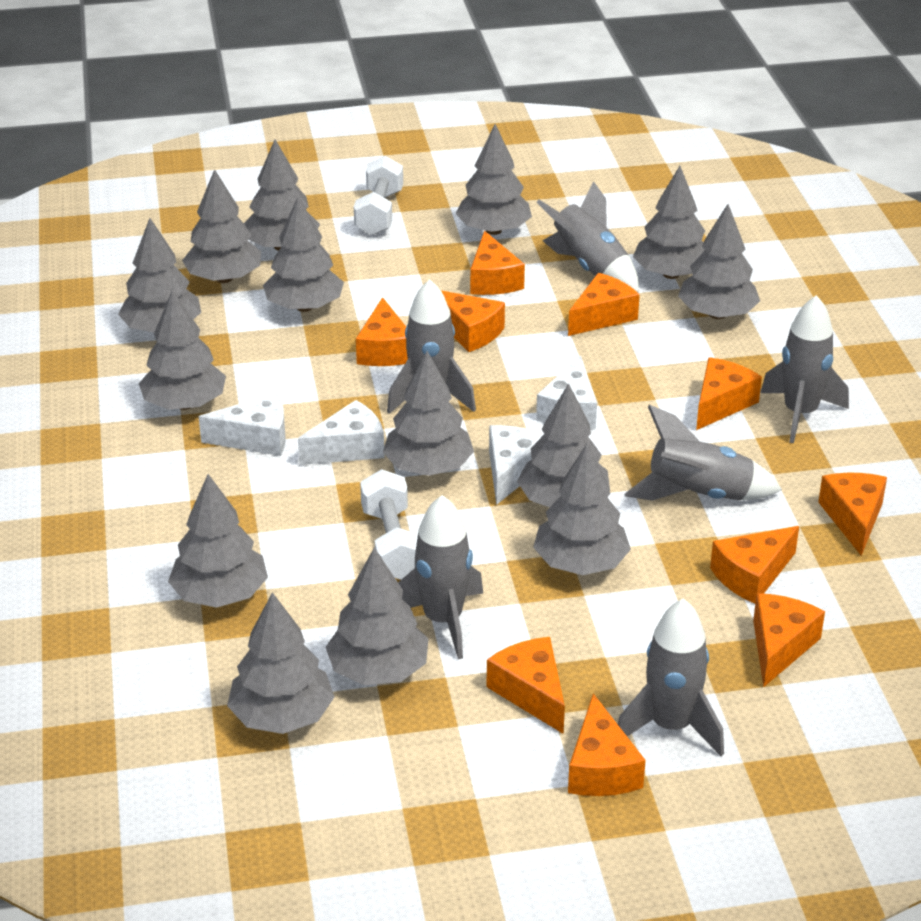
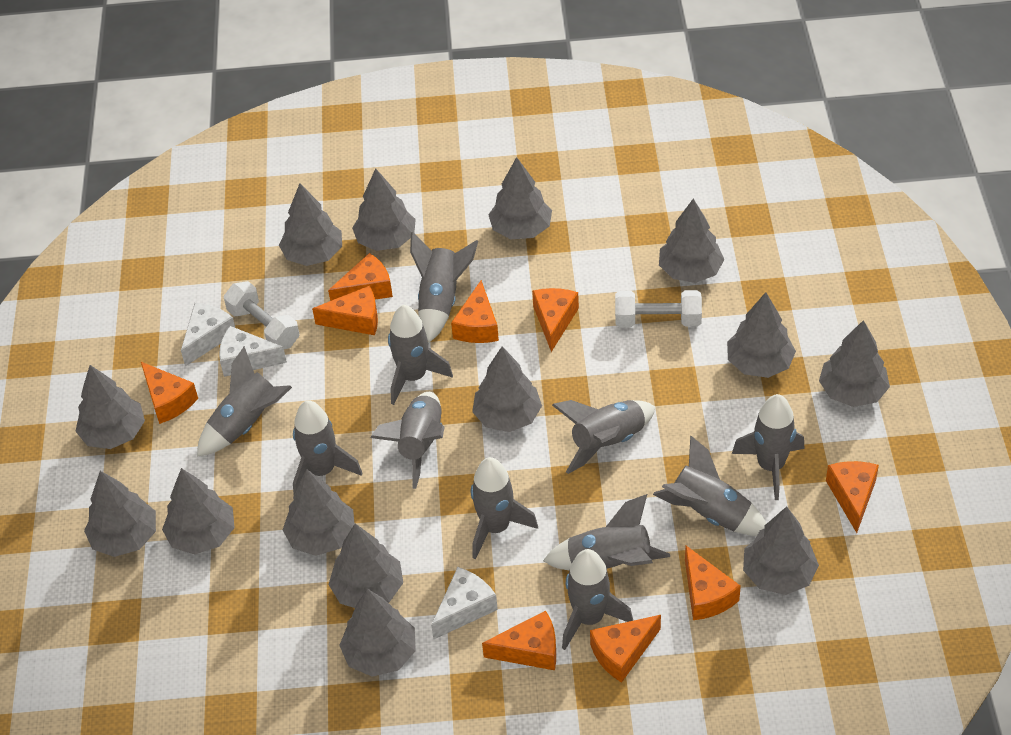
grey rocket: [387,279,476,414] [398,495,483,659] [537,181,639,293] [618,598,724,757] [624,405,782,501] [761,295,849,443] = 6 -> [197,346,292,456] [293,400,362,494] [370,392,445,489] [388,305,453,405] [410,232,478,342] [471,457,538,559] [543,494,670,570] [552,400,655,474] [562,549,633,650] [653,436,767,536] [732,394,805,500] = 11
orange cheese: [356,297,408,366] [441,291,505,352] [470,231,525,295] [487,637,565,734] [568,273,640,336] [568,693,646,796] [696,357,762,430] [710,526,799,604] [753,593,825,687] [818,473,887,556] = 10 -> [141,362,198,424] [312,286,378,335] [328,253,393,301] [451,280,499,343] [482,611,556,670] [532,288,579,352] [590,615,661,683] [685,545,741,620] [826,461,879,533] = 9
white cheese: [199,394,286,456] [298,400,385,465] [489,425,544,505] [536,355,597,429] = 4 -> [181,303,235,366] [219,326,287,377] [431,567,498,640] = 3

